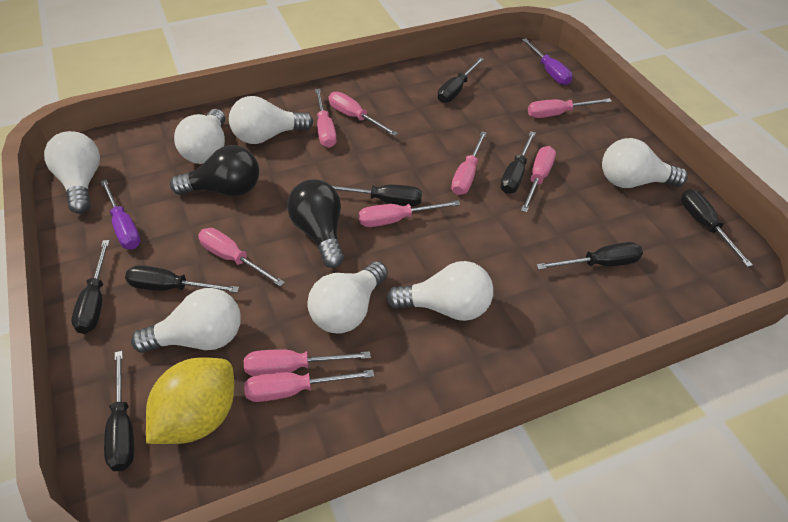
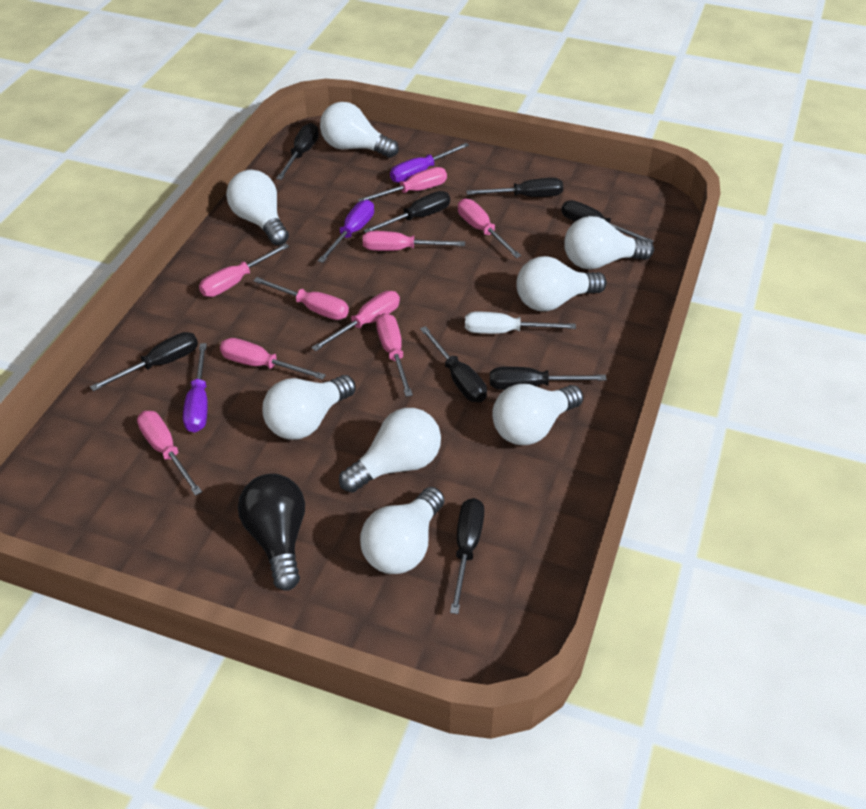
black light bulb: [170,145,259,196] [287,179,344,268] = 2 -> [238,474,305,590] = 1
purple screwdriver: [100,179,141,249] [522,38,572,85] = 2 -> [183,343,208,433] [318,200,374,263] [390,143,469,183] = 3
white light bulb: [44,131,100,214] [131,288,241,353] [174,109,225,164] [229,96,313,144] [308,261,388,334] [387,261,493,321] [602,138,688,188] = 7 -> [226,170,289,245] [263,375,356,440] [320,102,399,158] [339,408,441,493] [360,487,444,574] [492,384,583,445] [516,256,607,311] [564,216,654,269] = 8
white screwdriver: none = 0 -> [465,312,576,334] = 1
yellow lemon: [146,357,234,444] = 1 -> none = 0

